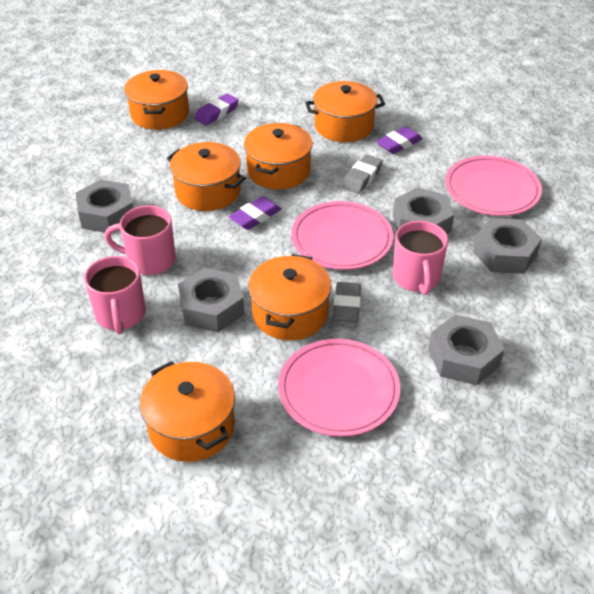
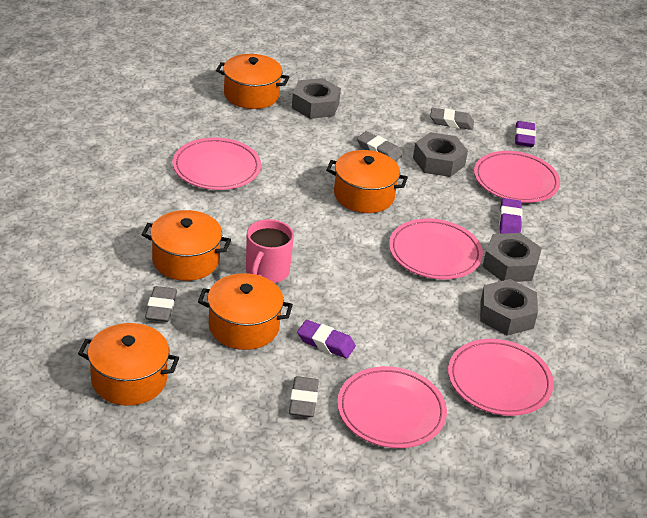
grey eraser: [333,282,361,322] [342,154,383,194] = 2 -> [145,286,177,322] [289,376,319,417] [357,131,402,162] [430,108,474,130] = 4
grey nut: [76,179,133,233] [178,268,245,332] [393,187,454,234] [428,315,505,385] [473,218,542,274] = 5 -> [292,78,341,119] [413,132,468,177] [480,279,538,336] [482,233,542,282] = 4
orange pot: [125,70,189,130] [140,361,235,462] [167,142,246,211] [244,123,313,190] [248,254,332,340] [305,81,385,142] = 6 -> [78,323,179,406] [141,210,231,281] [198,273,293,350] [216,54,289,109] [326,150,408,213] = 5
pink mug: [84,256,146,334] [105,205,176,275] [393,221,448,295] = 3 -> [246,219,294,283] = 1
pink plate: [278,339,400,437] [291,201,393,270] [445,156,542,216] = 3 -> [173,137,261,190] [337,366,447,448] [389,219,483,279] [448,339,554,416] [474,151,560,203] = 5

